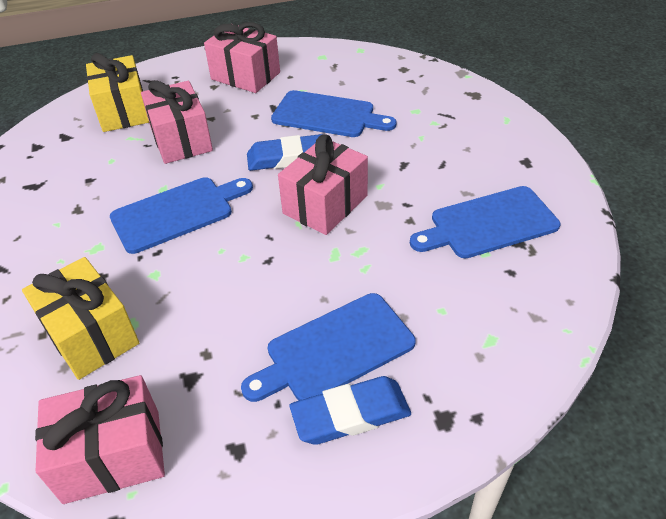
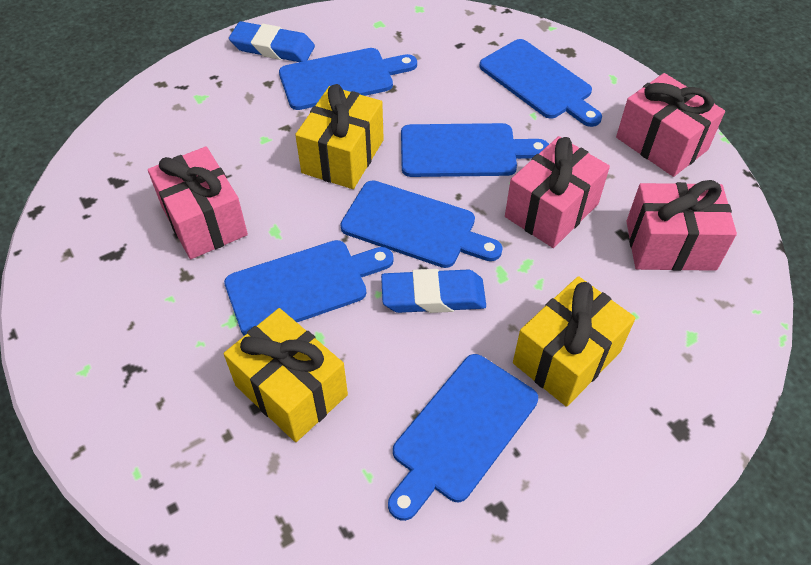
blue cutting board: [110,177,253,254] [241,293,416,402] [271,90,397,137] [410,186,560,258] = 4 -> [224,240,394,336] [279,48,417,110] [340,181,503,268] [388,354,538,521] [401,123,549,177] [480,39,602,127] = 6
yellow gift: [22,257,139,380] [86,53,149,132] = 2 -> [224,308,348,442] [295,84,384,189] [513,276,636,407] = 3

